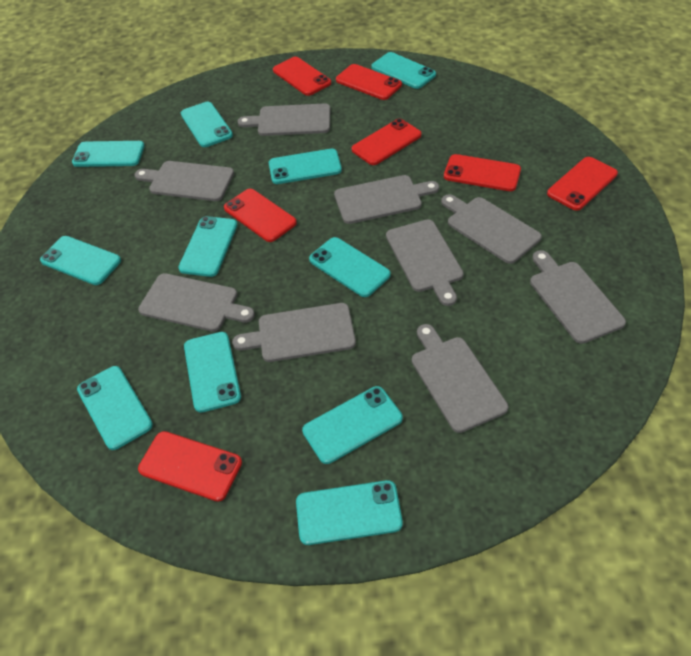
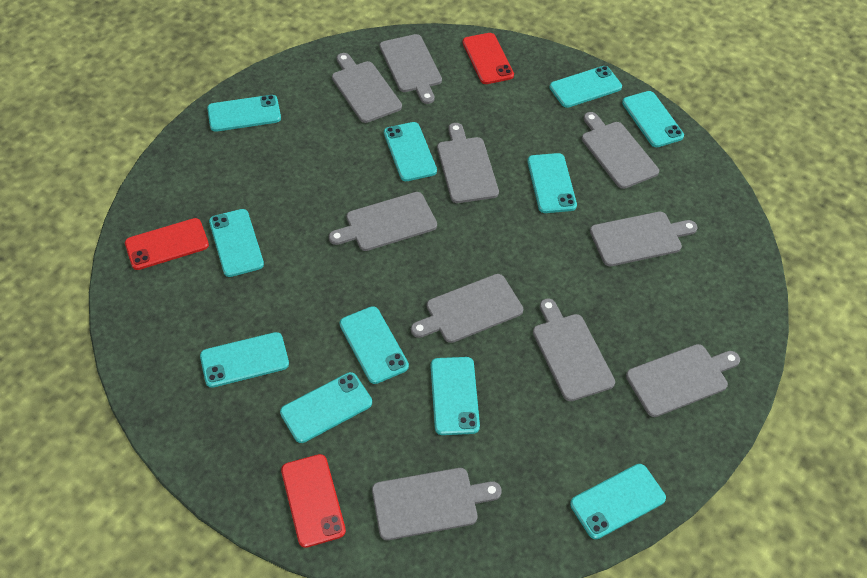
grey cutting board: [134,161,234,201] [138,273,255,332] [232,303,356,362] [238,104,330,136] [334,175,439,224] [386,219,464,306] [412,324,508,433] [441,194,542,264] [530,250,626,344] = 9 -> [329,192,437,251] [332,53,402,123] [372,468,502,540] [380,34,442,104] [411,274,523,343] [437,123,499,203] [533,298,615,401] [582,112,659,189] [590,212,698,266] [626,344,740,417] = 10
red phone: [138,431,242,501] [224,189,297,242] [273,57,331,96] [336,64,402,100] [352,119,422,165] [444,154,521,191] [547,157,618,211] = 7 -> [125,218,209,270] [281,454,346,548] [462,33,514,84] = 3

